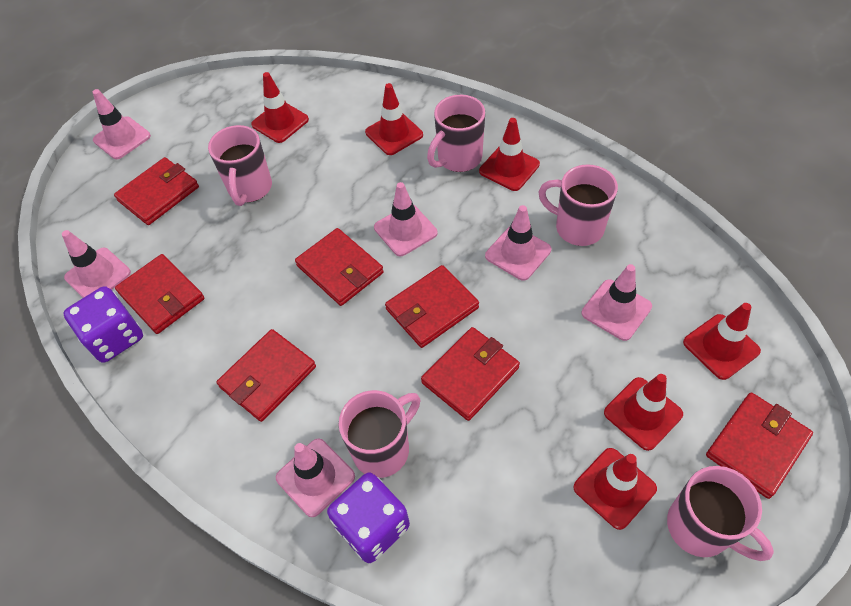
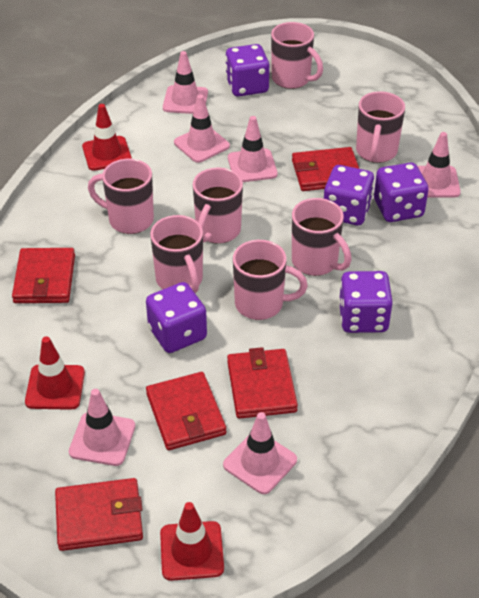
pink mug: [208,125,272,206] [339,390,420,478] [427,95,485,172] [538,164,618,246] [667,466,774,561] = 5 -> [88,159,154,234] [150,215,203,293] [193,167,243,244] [233,240,308,320] [271,22,323,89] [292,198,352,276] [356,91,405,163] = 7
purple dice: [63,286,143,363] [327,472,410,563] = 2 -> [146,282,207,353] [225,44,269,97] [324,165,374,225] [339,271,393,333] [374,162,429,222] = 5
red traffic cone: [251,72,309,143] [365,83,423,155] [479,118,540,191] [573,448,657,530] [604,374,683,451] [683,303,761,380] = 6 -> [25,336,85,410] [82,104,132,171] [160,502,224,581] = 3
red wallet: [114,157,199,225] [115,254,205,334] [217,329,316,422] [295,228,384,306] [385,265,479,348] [421,327,520,421] [706,392,813,499] = 7 -> [12,248,75,303] [55,478,143,551] [146,372,226,450] [227,347,298,419] [292,147,359,191] = 5

